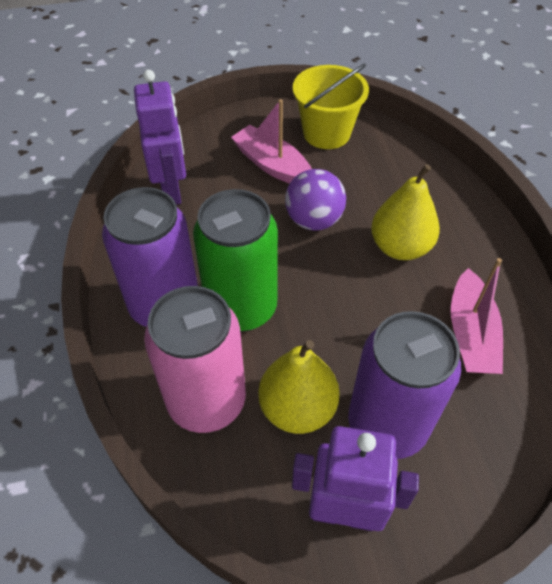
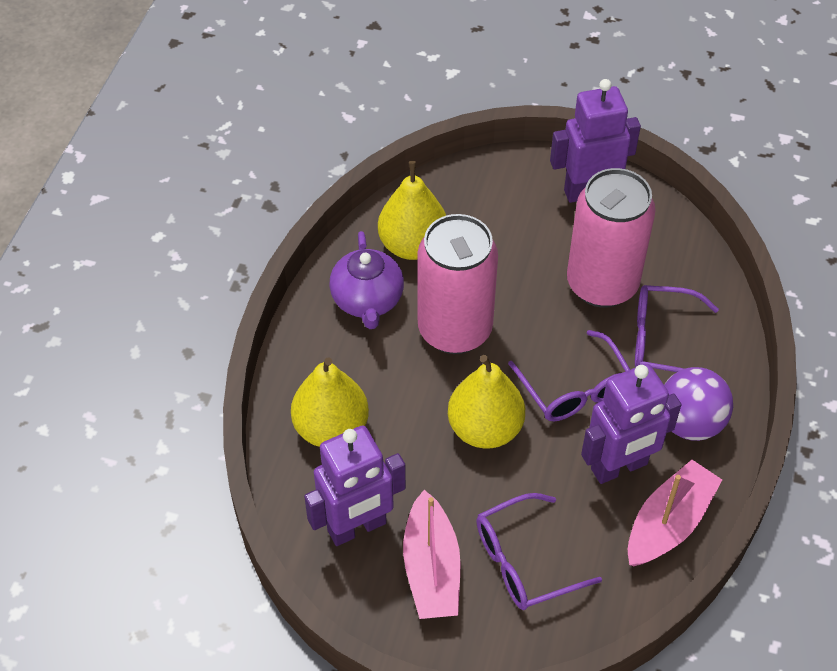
green can: [193,189,278,332] = 1 -> none = 0
pink can: [144,286,246,433] = 1 -> [418,214,498,354] [567,168,656,308] = 2
purple can: [102,187,198,327] [348,311,461,459] = 2 -> none = 0
purple glasses: none = 0 -> [476,493,602,610] [508,330,630,421] [635,285,719,372] = 3
purple robot: [134,70,186,205] [292,426,419,531] = 2 -> [304,425,406,546] [550,79,641,203] [581,364,681,484] = 3
purple teapot: none = 0 -> [329,231,404,329] = 1
yellow bucket: [293,64,369,149] = 1 -> none = 0
yellow pear: [258,340,340,434] [371,164,440,260] = 2 -> [291,357,369,447] [378,161,446,260] [448,355,525,449] = 3

